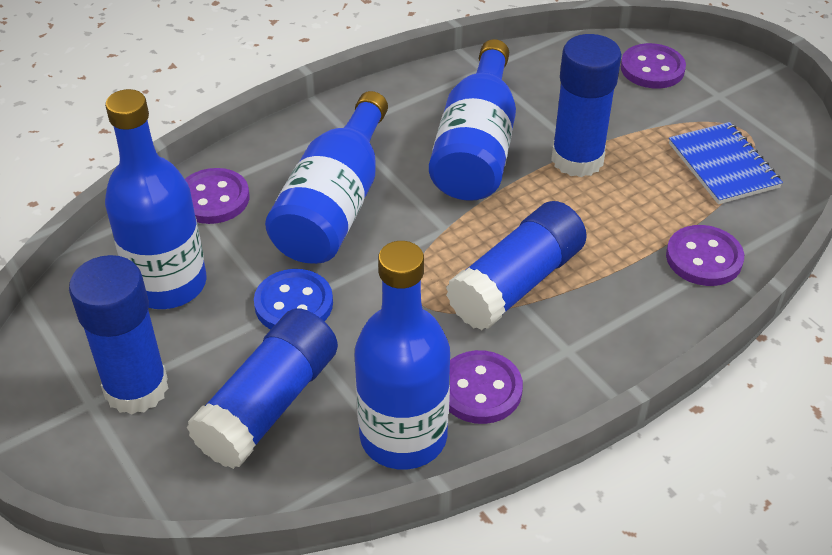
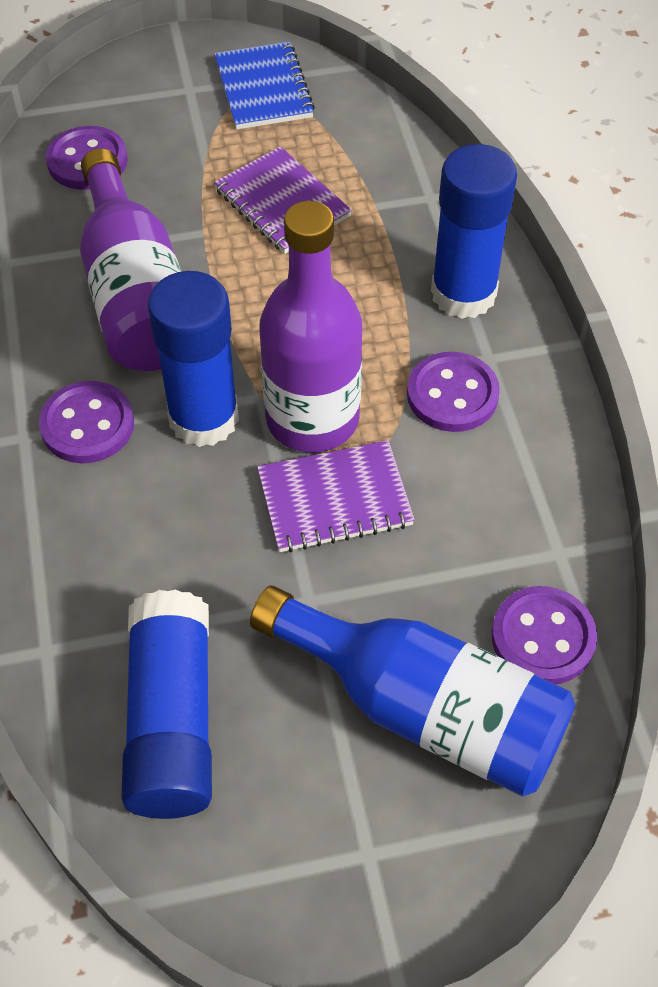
blue bottle: [105,89,207,309] [265,91,388,264] [354,241,450,470] [429,39,516,201] = 4 -> [250,586,575,797] = 1
blue button: [254,269,333,329] = 1 -> none = 0
blue glue stick: [69,255,169,415] [186,308,338,469] [446,201,587,330] [551,34,622,177] = 4 -> [121,590,212,819] [148,271,239,447] [431,144,517,319] = 3
purple bottle: none = 0 -> [80,148,181,371] [259,201,362,452] = 2
purple notebook: none = 0 -> [214,146,352,254] [257,440,415,553] = 2

